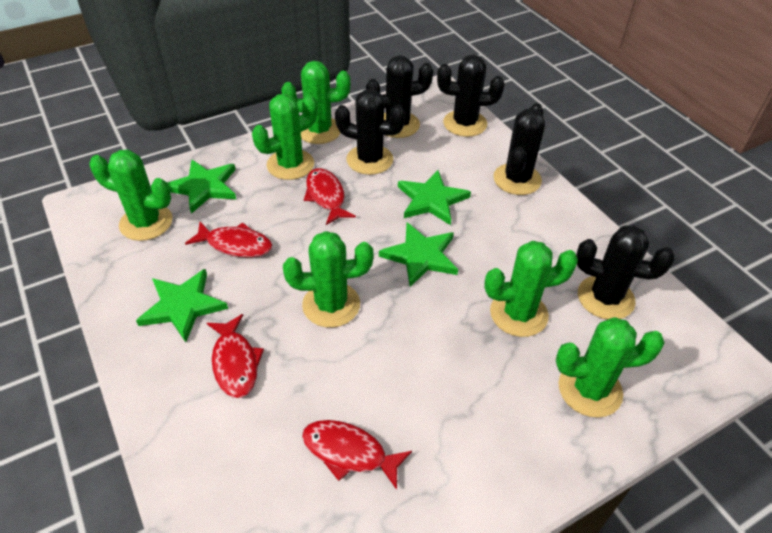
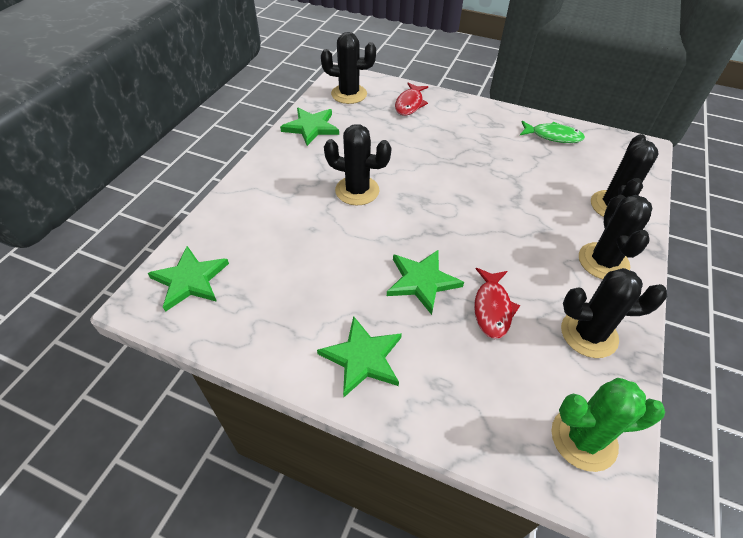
green cactus: [89,150,173,241] [252,94,317,180] [281,61,350,144] [283,231,373,328] [484,241,578,337] [556,317,665,418] = 6 -> [551,378,665,472] = 1
green fish: none = 0 -> [520,121,585,143] = 1
red fish: [185,222,272,257] [207,314,264,398] [302,420,412,490] [304,168,356,225] = 4 -> [395,82,428,116] [474,268,520,339] = 2

